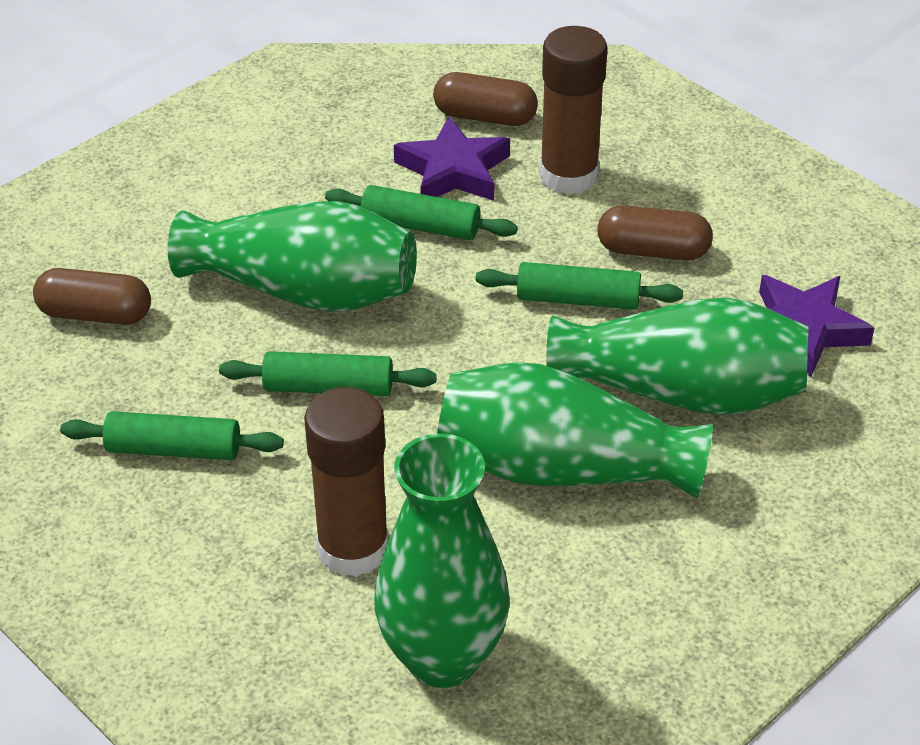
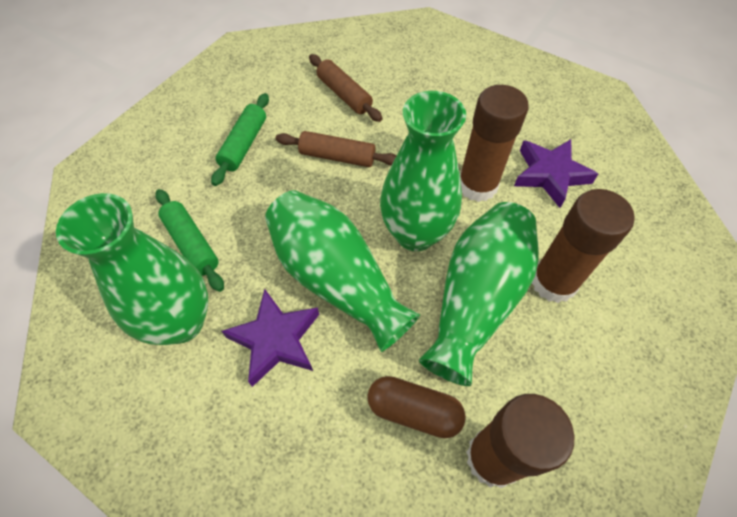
brown capsule: [33,268,151,325] [433,72,538,126] [597,205,713,260] = 3 -> [367,376,466,438] = 1
brown glue stick: [304,387,389,577] [540,26,608,195] = 2 -> [460,85,529,202] [466,394,574,488] [532,189,635,303] = 3
brown rolling pin: none = 0 -> [276,131,396,167] [309,54,382,122] = 2
green rolling pin: [60,411,284,460] [219,351,437,396] [325,185,518,240] [476,262,683,310] = 4 -> [155,189,224,292] [211,93,269,186] = 2

